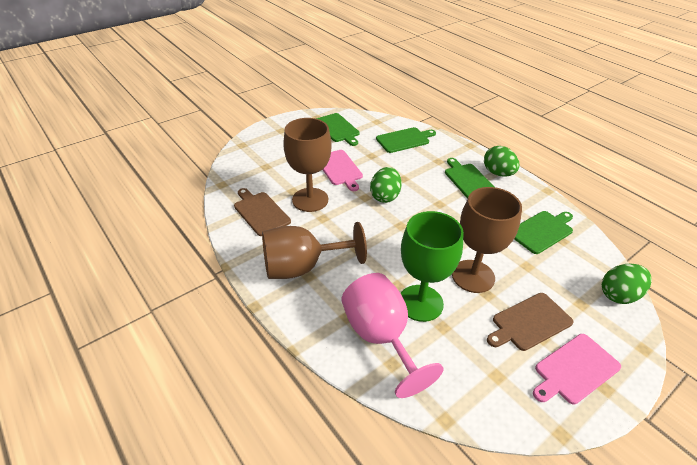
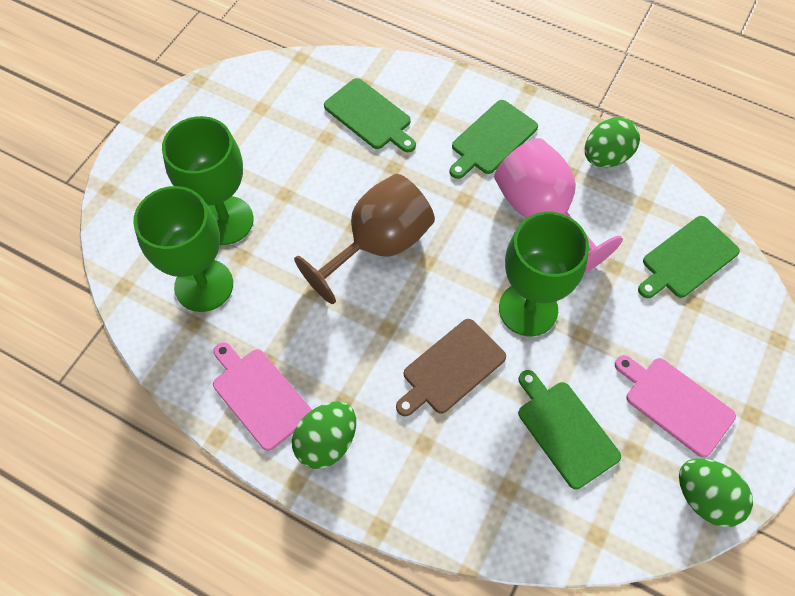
brown cutting board: [234,188,291,236] [487,293,574,351] = 2 -> [396,319,506,416] = 1
brown goblet: [262,222,367,279] [283,118,331,212] [452,187,522,293] = 3 -> [294,174,435,304] = 1
green goblet: [401,211,464,322] = 1 -> [133,186,233,312] [162,116,254,245] [499,212,589,336] = 3

